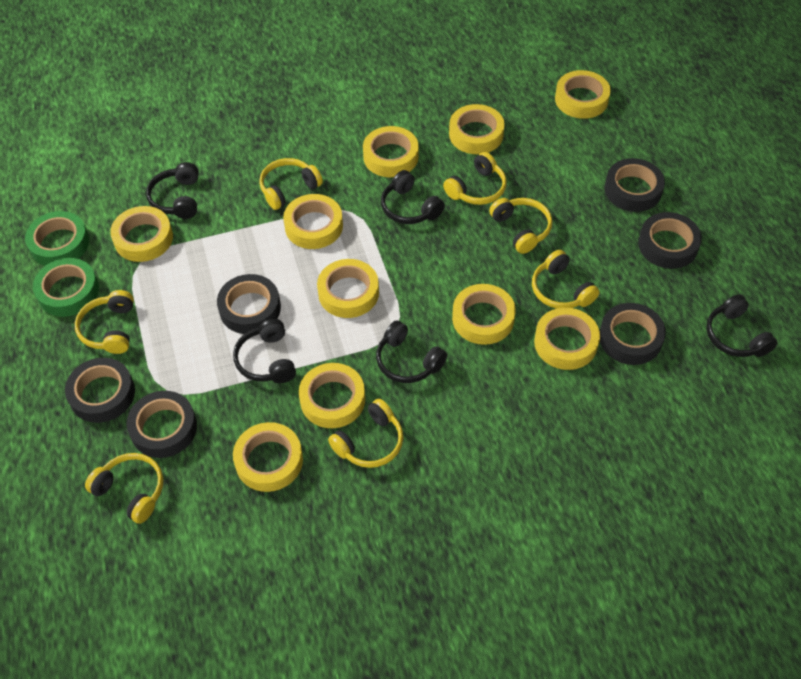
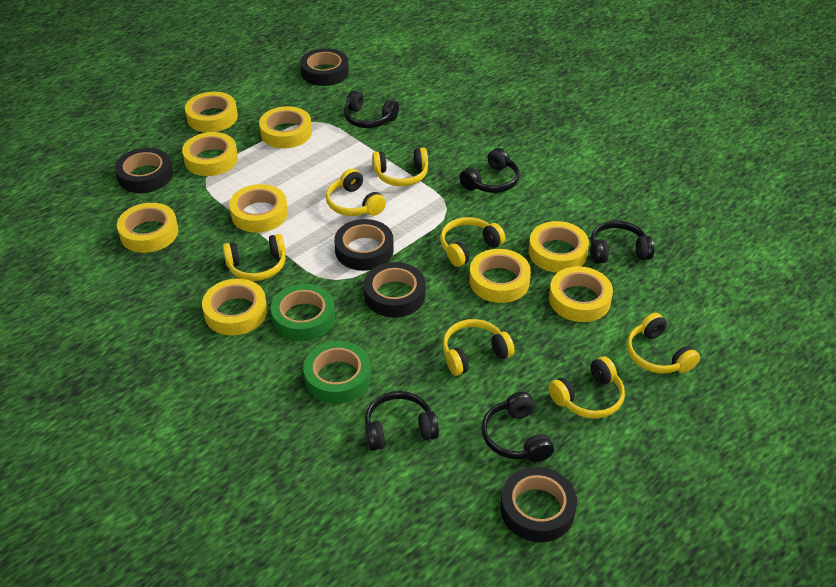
black tape: [65,358,135,423] [127,391,197,458] [217,274,281,334] [600,303,666,365] [605,158,665,212] [638,212,702,269] = 6 -> [115,148,173,193] [300,48,349,86] [334,219,394,271] [364,262,425,317] [500,467,577,542] = 5
yellow tape: [110,206,173,262] [233,422,303,492] [283,194,343,249] [299,363,365,428] [317,259,379,318] [363,126,419,177] [449,104,505,154] [452,284,516,345] [534,308,600,370] [555,70,611,119] = 10 -> [117,203,178,253] [182,132,238,176] [185,92,238,132] [202,279,267,335] [229,184,288,233] [259,106,312,148] [469,249,531,303] [529,221,589,273] [549,266,613,322] = 9

